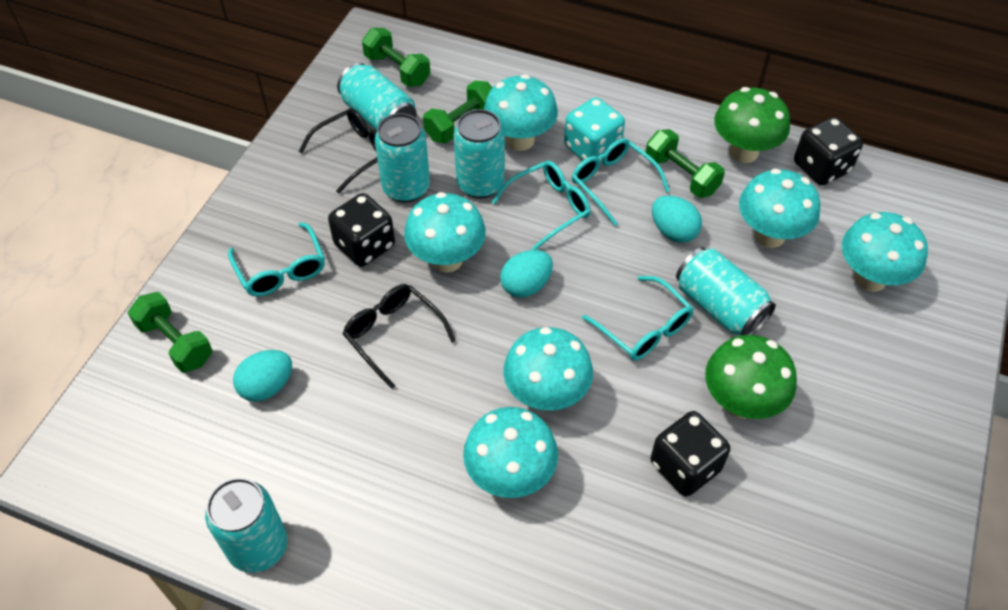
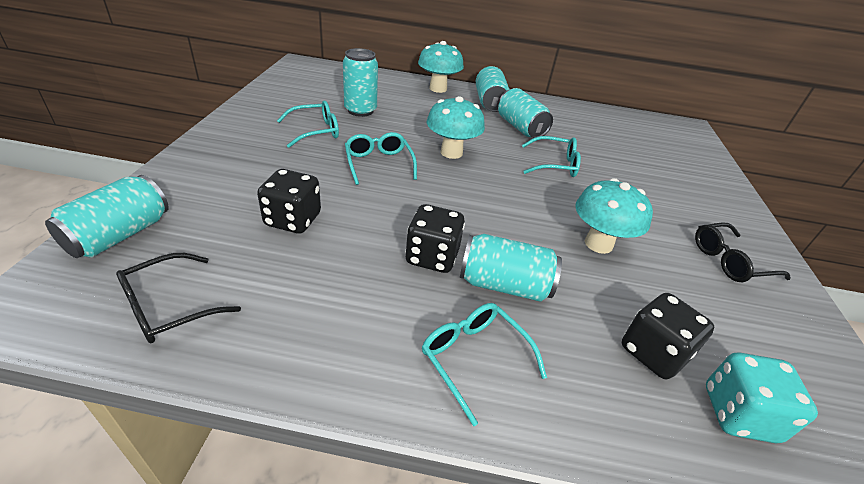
green dumbbell: [128,292,212,373] [362,28,431,87] [423,80,492,143] [646,129,725,198] = 4 -> none = 0
green mushroom: [705,335,797,419] [714,87,790,163] = 2 -> none = 0
turquoise egg: [233,350,292,402] [500,250,553,298] [652,196,702,243] = 3 -> none = 0
turquoise mushroom: [404,192,486,273] [463,407,558,498] [484,74,558,151] [503,327,593,411] [739,169,820,248] [842,212,928,292] = 6 -> [418,41,464,93] [427,96,485,159] [575,178,653,254] = 3

